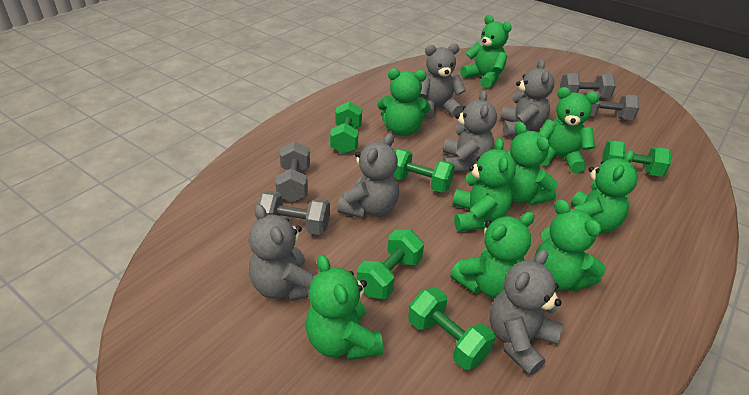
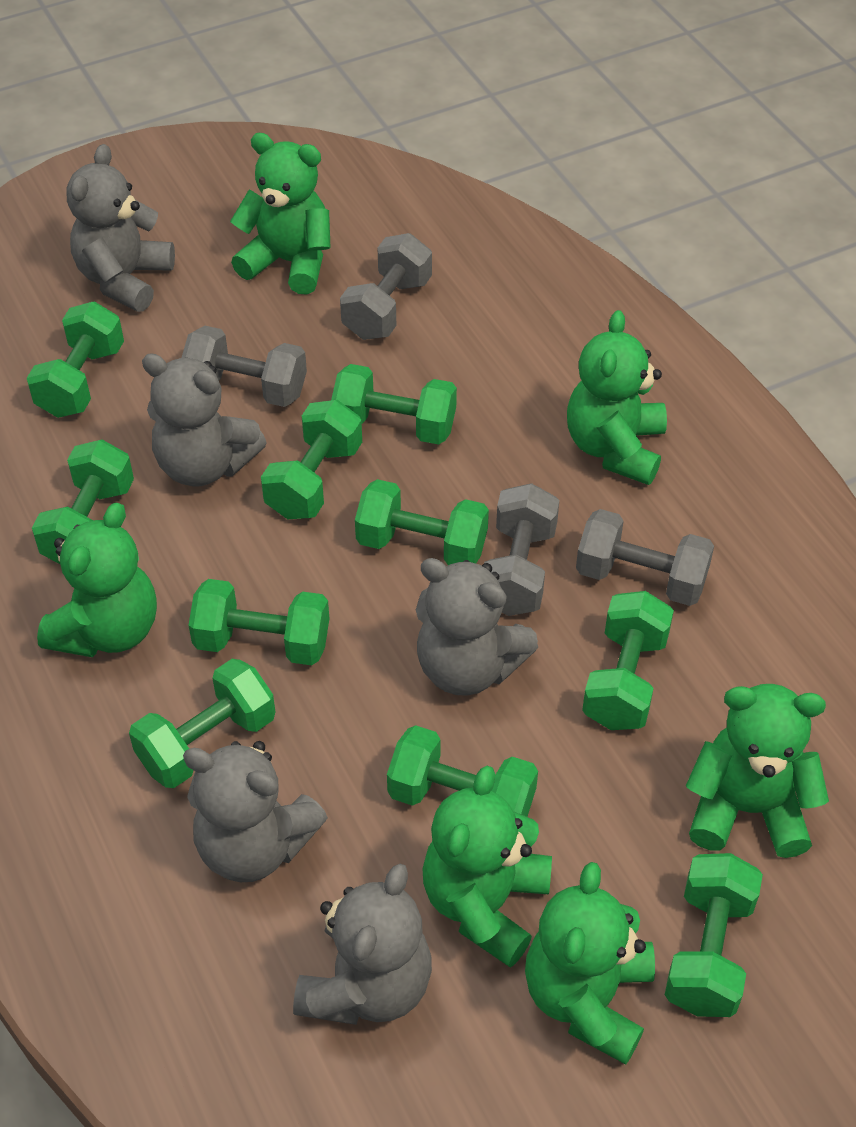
green dumbbell: [330,101,362,154] [357,230,424,299] [393,149,455,193] [408,288,495,370] [602,140,671,177] = 5 -> [27,302,124,418] [32,440,134,564] [129,659,275,788] [188,579,329,665] [261,400,362,519] [331,364,457,445] [355,479,489,565] [387,725,538,817] [582,591,674,730] [665,853,763,1017] = 10
green teddy bear: [306,255,383,360] [378,68,430,136] [450,212,535,298] [452,138,516,232] [461,15,512,89] [508,122,557,205] [534,199,606,291] [539,87,599,173] [571,150,638,233] = 9 -> [37,502,157,657] [230,133,331,295] [423,766,552,968] [525,862,655,1064] [567,310,667,485] [686,684,829,858] = 6
grey teddy bear: [248,204,317,301] [337,133,399,218] [419,43,466,119] [443,90,497,173] [489,249,563,376] [500,60,554,136] = 6 -> [67,144,175,312] [142,353,267,487] [183,741,328,882] [293,864,432,1025] [416,558,538,696] = 5

